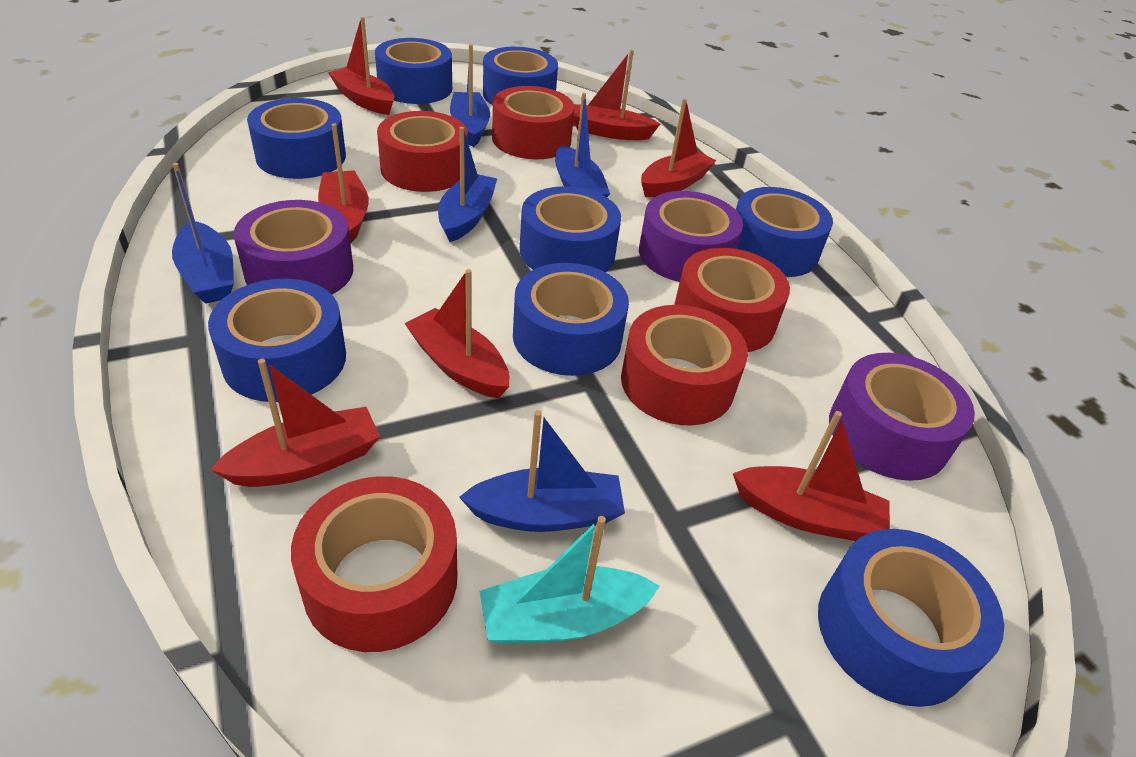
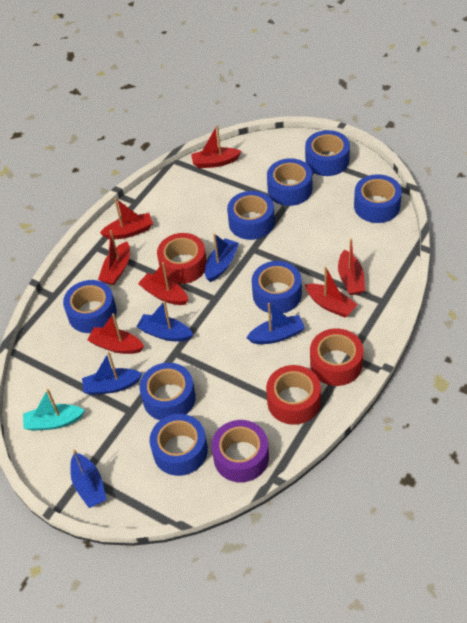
purple tape: [234,200,353,294] [639,191,743,282] [829,353,975,481] = 3 -> [211,420,269,482] = 1
red tape: [291,476,457,652] [377,111,468,192] [492,86,574,159] [621,305,748,426] [674,248,790,352] = 5 -> [157,233,207,284] [266,365,321,425] [310,328,363,386] = 3

